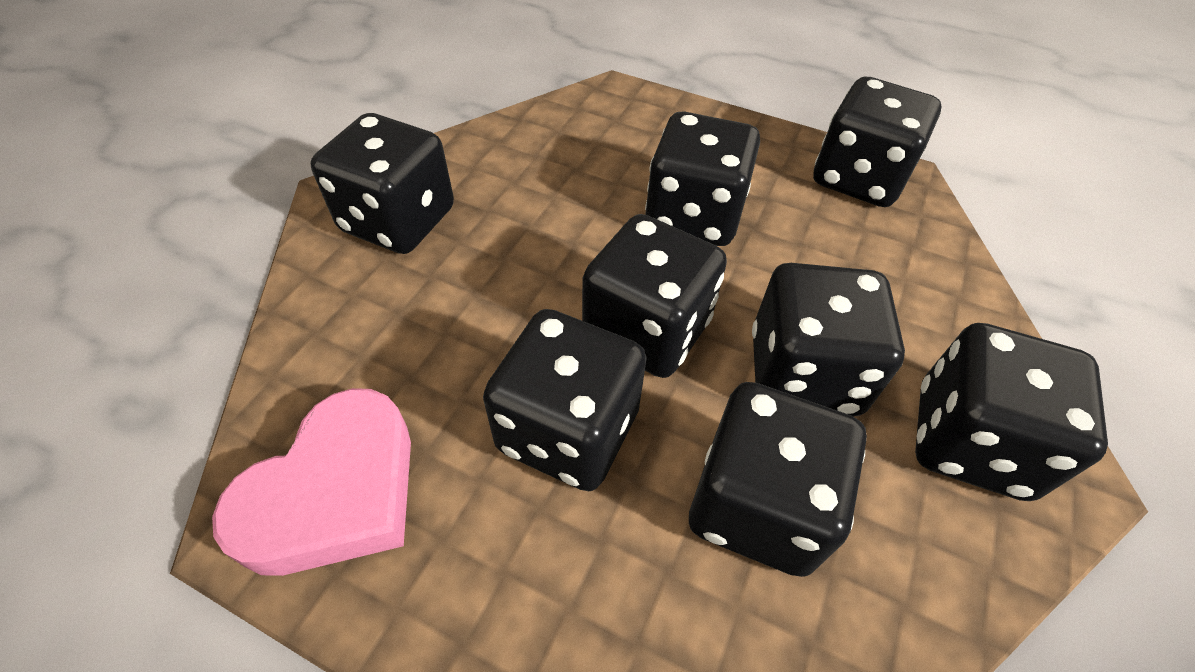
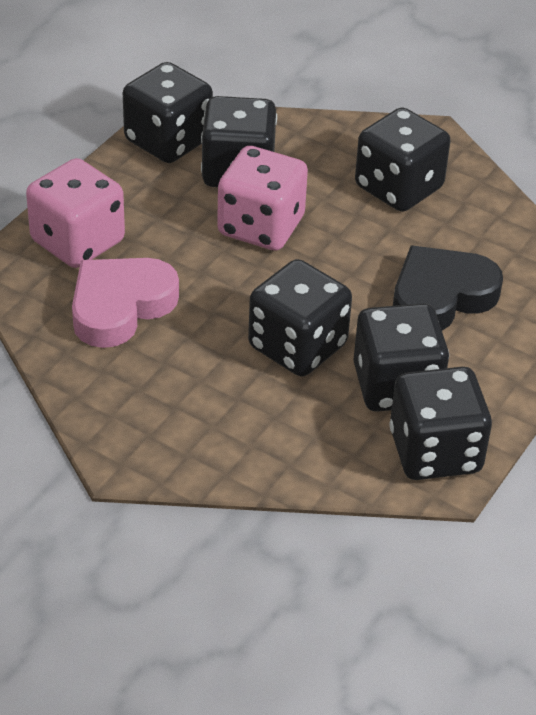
black dice: [310,113,454,254] [483,309,647,491] [582,214,727,378] [645,111,760,246] [689,382,867,577] [752,263,905,417] [813,77,942,207] [915,323,1108,501] = 8 -> [123,62,213,163] [201,96,277,187] [248,259,352,377] [353,303,449,412] [355,107,450,212] [390,367,492,480] = 6
black heart: none = 0 -> [393,246,503,330] = 1
pink dice: none = 0 -> [26,158,125,268] [217,146,308,250] = 2

